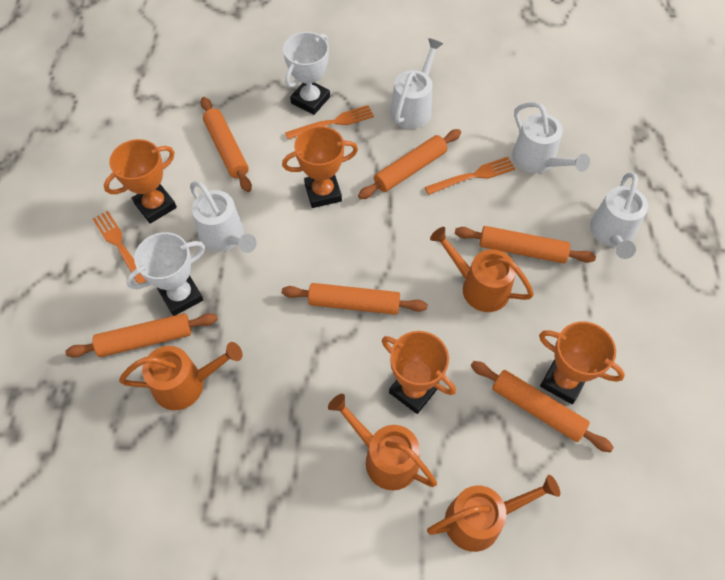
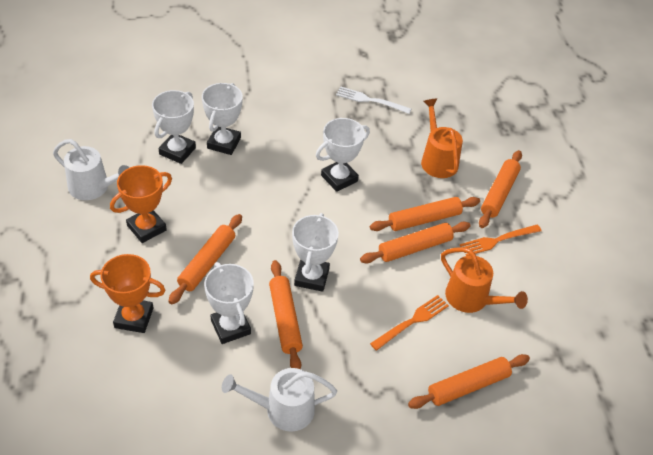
orange fork: [93,211,147,284] [285,105,374,140] [425,157,515,195] = 3 -> [370,295,449,351] [460,225,541,256] = 2
orange trophy: [104,139,177,224] [282,126,358,208] [382,331,456,414] [539,322,625,404] = 4 -> [90,254,166,333] [110,165,172,243] = 2
orange watering can: [119,342,242,410] [328,394,437,490] [427,475,560,552] [430,227,534,312] = 4 -> [421,98,463,178] [441,247,528,313] = 2
white fork: none = 0 -> [336,86,411,114] = 1
white trophy: [126,232,205,316] [283,32,330,115] = 2 -> [152,90,196,164] [202,83,243,155] [204,262,254,344] [292,213,339,292] [316,118,370,192] = 5
white watering can: [190,181,257,253] [390,38,443,129] [512,102,590,173] [590,172,648,259] = 4 -> [53,139,129,200] [222,368,337,432] = 2

